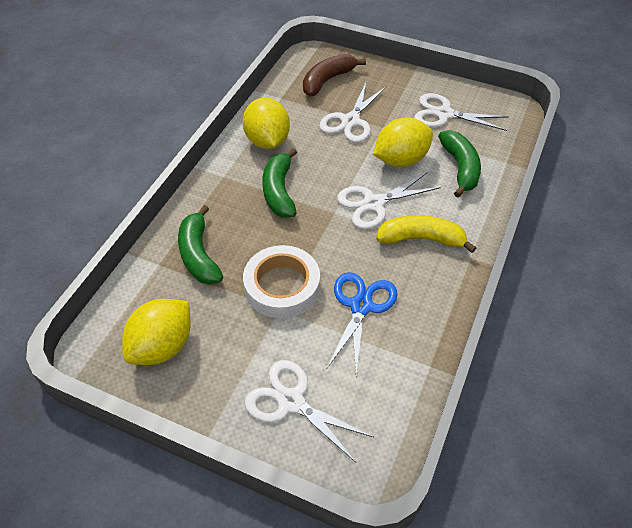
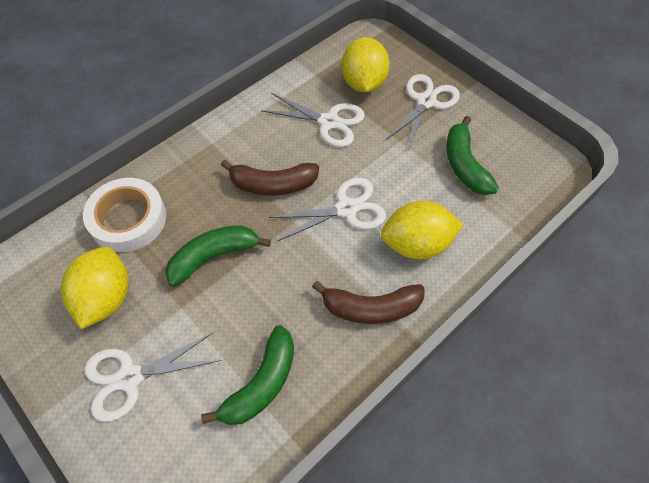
blue scissors: [327,272,398,375] = 1 -> none = 0
brown banana: [303,54,366,96] = 1 -> [221,160,319,196] [312,281,425,324] = 2
yellow banana: [376,215,476,253] = 1 -> none = 0

